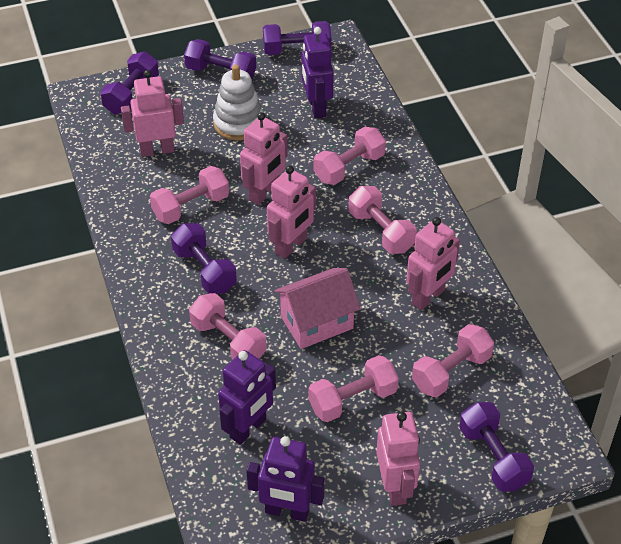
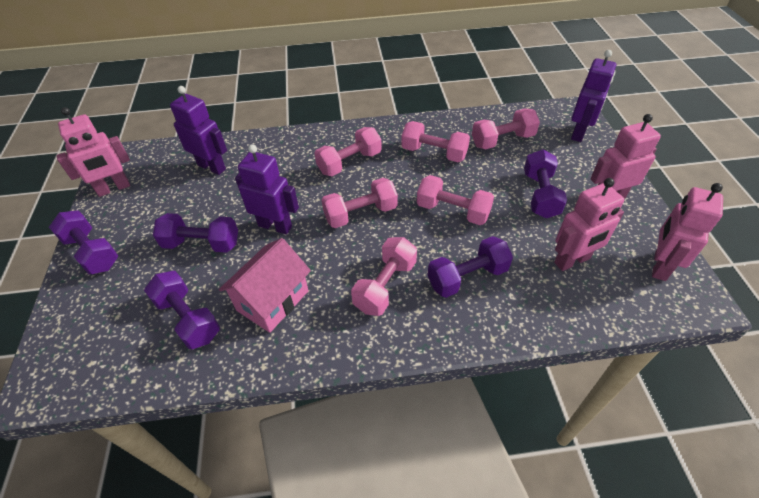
pink robot: [121,70,184,157] [240,112,287,205] [267,166,316,259] [376,412,420,506] [406,217,460,310] = 5 -> [56,107,130,197] [554,178,624,271] [590,114,661,199] [652,183,723,281] = 4
white stacking toy: [213,65,264,140] = 1 -> none = 0

